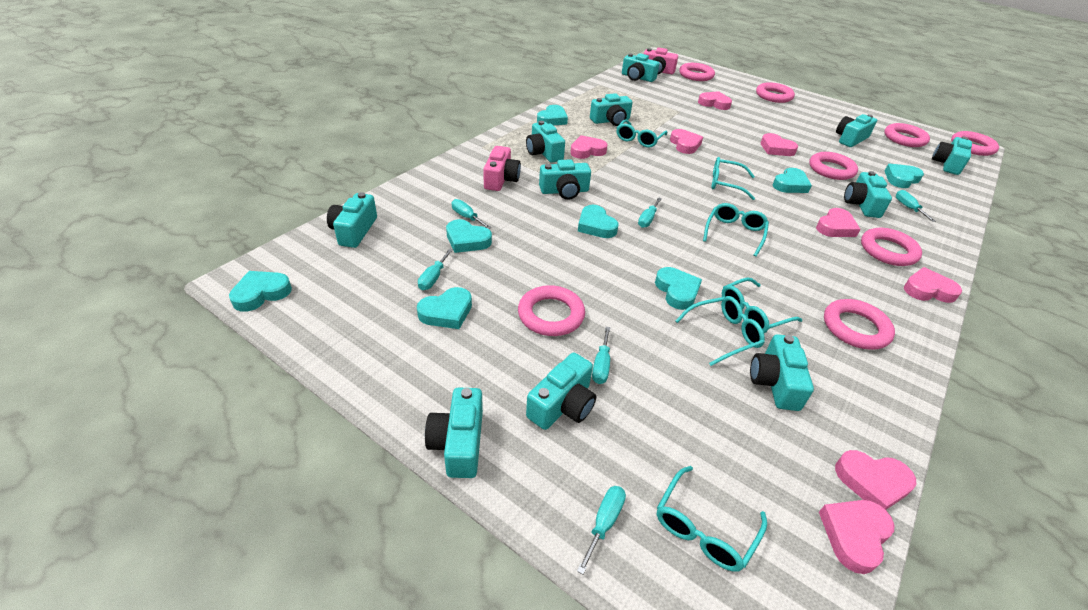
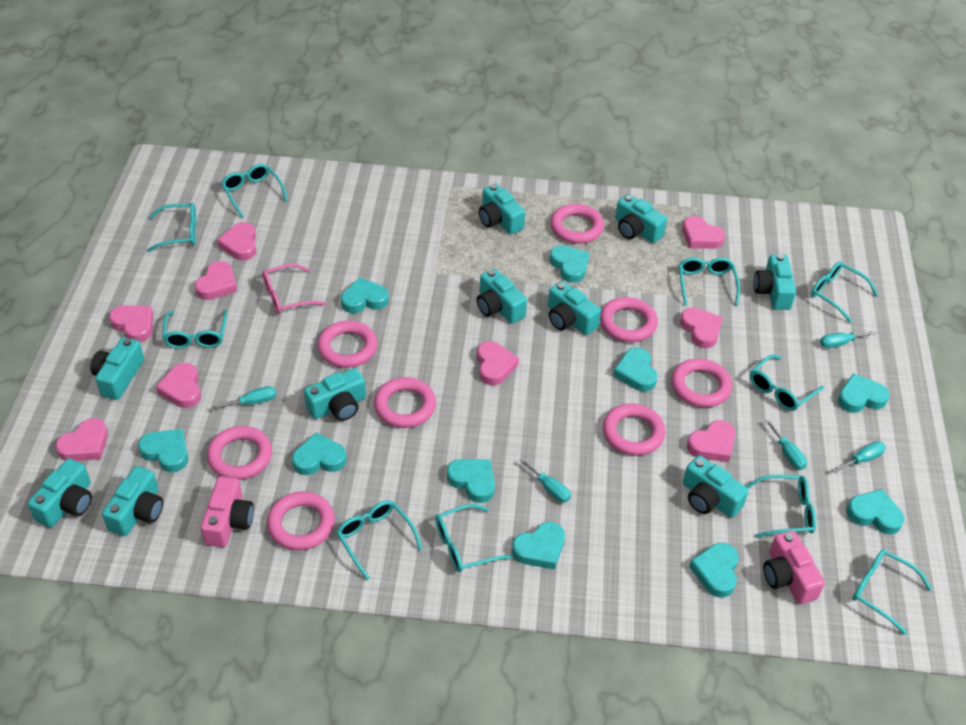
pink glasses: none = 0 -> [262,264,326,314] = 1
pink heart: [570,135,608,159] [670,129,703,154] [698,91,732,110] [761,133,798,156] [816,208,861,237] [819,500,894,574] [835,450,916,510] [904,267,962,303] = 8 -> [56,418,108,461] [109,305,153,342] [156,363,201,408] [195,261,237,300] [217,222,256,261] [477,341,519,385] [680,307,723,348] [682,216,725,249] [687,420,735,462] = 9
turquoise camera: [327,192,377,248] [425,388,483,478] [526,121,565,163] [526,352,596,430] [539,159,591,200] [590,93,633,126] [622,53,659,82] [750,334,814,411] [836,114,877,147] [844,171,892,218] [932,137,972,175] = 11 -> [28,458,92,528] [90,337,144,400] [102,466,163,536] [304,368,366,421] [477,268,527,324] [479,183,525,235] [548,281,601,335] [615,194,667,243] [683,455,749,518] [754,254,796,310] = 10
turquoise glasses: [617,119,667,148] [657,466,767,572] [675,296,765,366] [703,203,769,257] [712,157,755,200] [722,277,802,333] = 6 -> [147,203,196,252] [162,310,227,349] [221,164,288,218] [336,500,423,581] [435,504,513,572] [679,257,740,306] [746,475,816,538] [750,354,824,411] [811,261,878,323] [853,549,932,635] = 10
turquoise heart: [229,271,292,312] [417,287,472,329] [446,219,492,253] [537,105,568,126] [578,205,618,238] [655,267,702,310] [773,168,812,193] [885,164,924,188] = 8 -> [138,429,188,472] [292,432,347,475] [341,277,389,313] [447,459,495,503] [512,522,565,569] [549,245,590,283] [613,348,657,392] [689,543,739,598] [838,373,890,413] [846,489,905,535] = 10
turquoise screwdriver: [418,248,453,290] [452,199,491,229] [577,486,626,575] [592,327,610,384] [638,197,662,228] [896,190,936,222] = 6 -> [212,386,276,410] [519,458,571,503] [765,419,807,470] [820,331,877,348] [832,441,886,473] = 5

